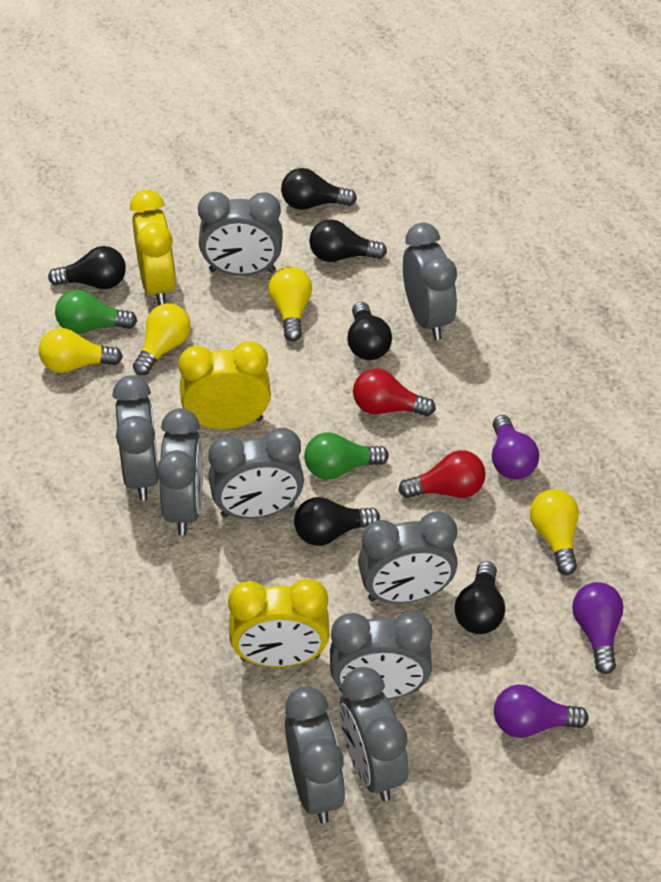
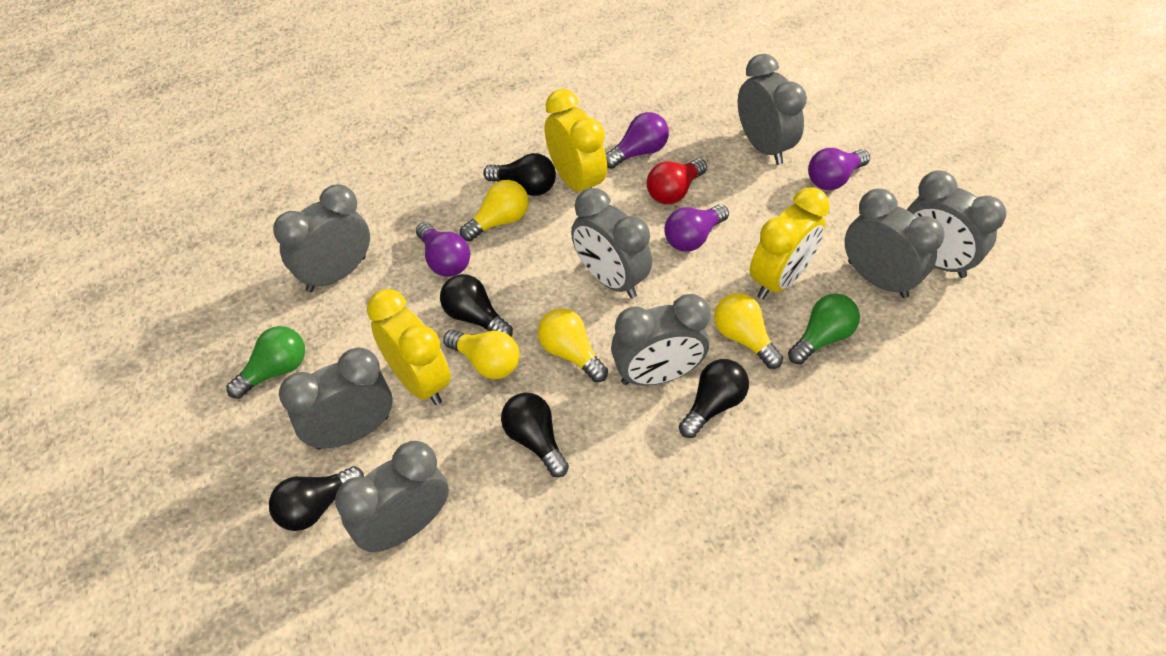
black light bulb: [48,246,126,289] [281,168,357,210] [294,497,380,546] [309,219,387,262] [347,302,392,360] [454,561,505,634] = 6 -> [269,466,364,531] [440,274,513,337] [483,153,556,196] [501,393,569,477] [679,359,749,438] = 5
grey clock: [112,375,159,501] [157,408,203,535] [198,192,283,276] [208,428,304,519] [285,686,345,824] [330,612,433,699] [339,667,408,801] [358,512,458,603] [403,223,457,340] = 9 -> [273,185,370,292] [279,348,392,450] [335,441,449,552] [571,188,652,298] [611,294,711,386] [738,54,807,165] [845,189,945,298] [907,170,1007,278] = 8
purple light bulb: [492,415,539,480] [494,685,589,738] [572,582,624,674] = 3 -> [416,222,470,277] [606,112,669,169] [664,204,729,252] [808,148,870,190] = 4
red light bulb: [353,369,436,416] [398,450,486,498] = 2 -> [647,158,707,204] = 1

